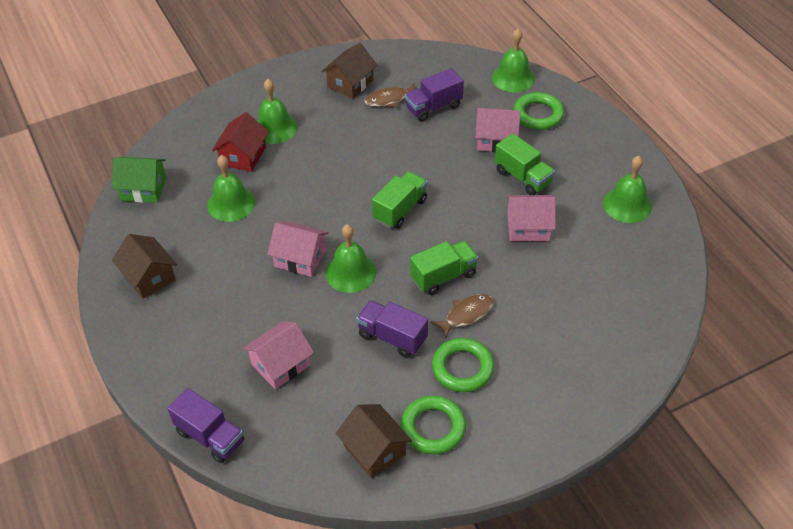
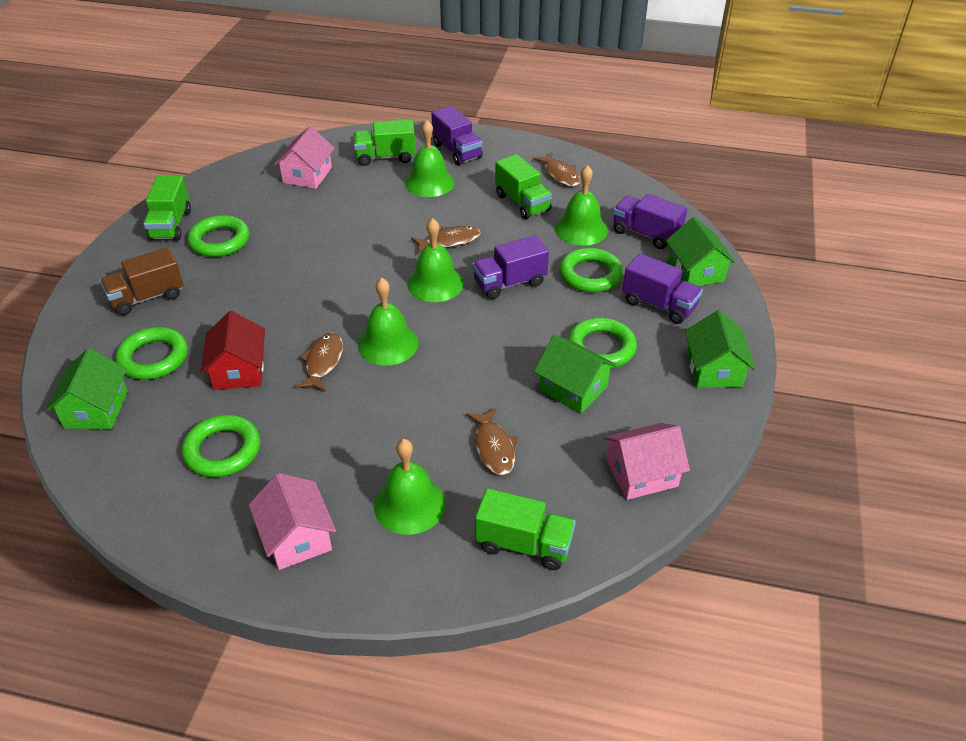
brown fish: [364,83,414,107] [430,294,494,339] = 2 -> [296,333,343,392] [411,226,481,254] [466,408,518,475] [533,152,580,187] = 4
brown house: [112,234,177,299] [322,43,377,99] [336,404,412,479] = 3 -> none = 0
brown truck: none = 0 -> [100,247,183,315] = 1
green house: [112,157,166,203] = 1 -> [46,348,128,429] [534,335,616,413] [666,217,736,286] [685,310,756,388] = 4
green ring: [401,395,466,454] [432,338,494,392] [513,92,564,130] = 3 -> [116,327,188,380] [182,415,260,477] [187,215,249,257] [559,248,623,293] [568,317,637,369] = 5
green truck: [372,171,427,229] [410,241,478,295] [495,133,555,195] = 3 -> [144,176,191,241] [353,119,416,166] [475,488,576,570] [495,154,552,219] = 4
pink house: [243,321,314,389] [267,221,329,277] [475,108,521,152] [506,195,556,241] = 4 -> [249,473,336,570] [274,126,334,189] [604,423,690,500] = 3
purple truck: [167,388,244,463] [356,300,428,358] [405,68,464,122] = 3 -> [431,106,483,165] [472,235,549,299] [613,194,687,249] [622,253,703,324] = 4

